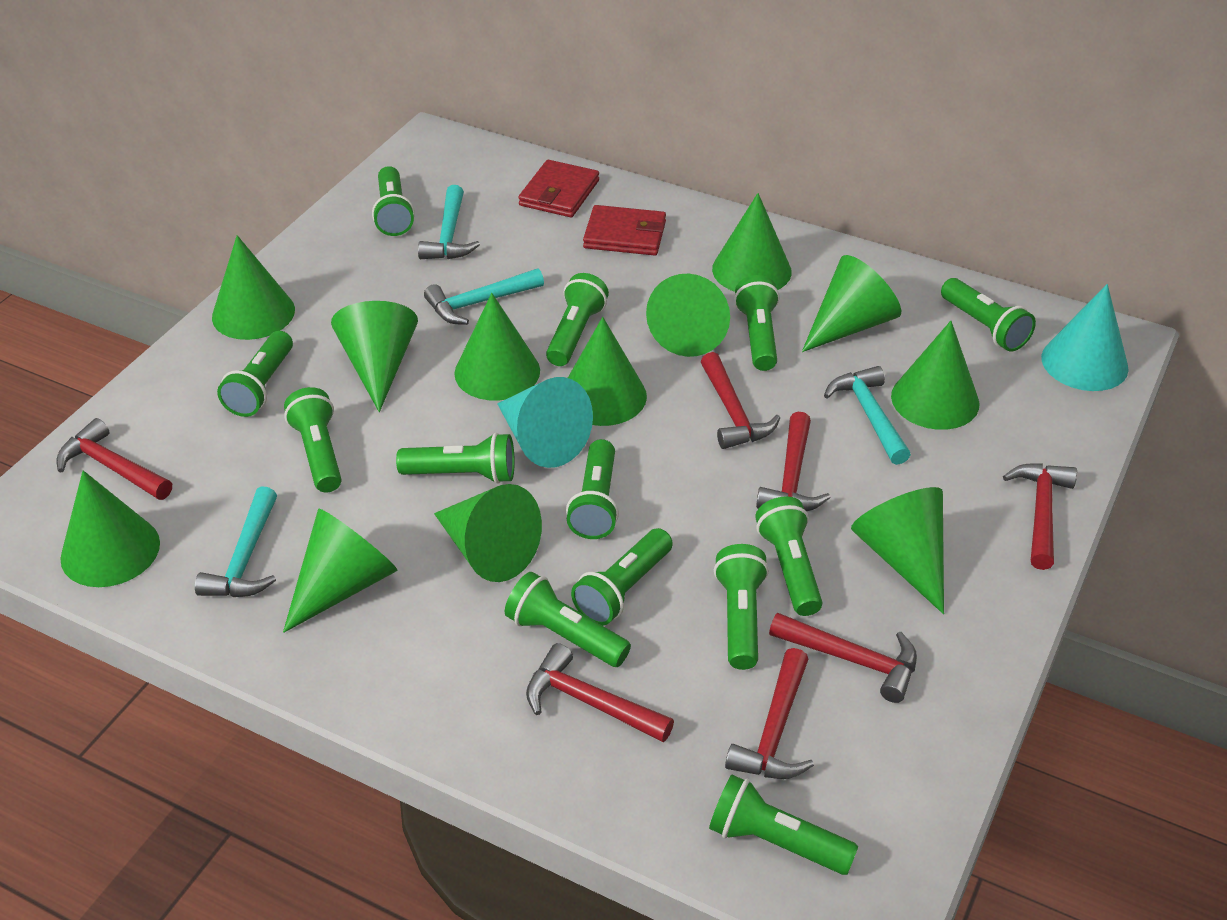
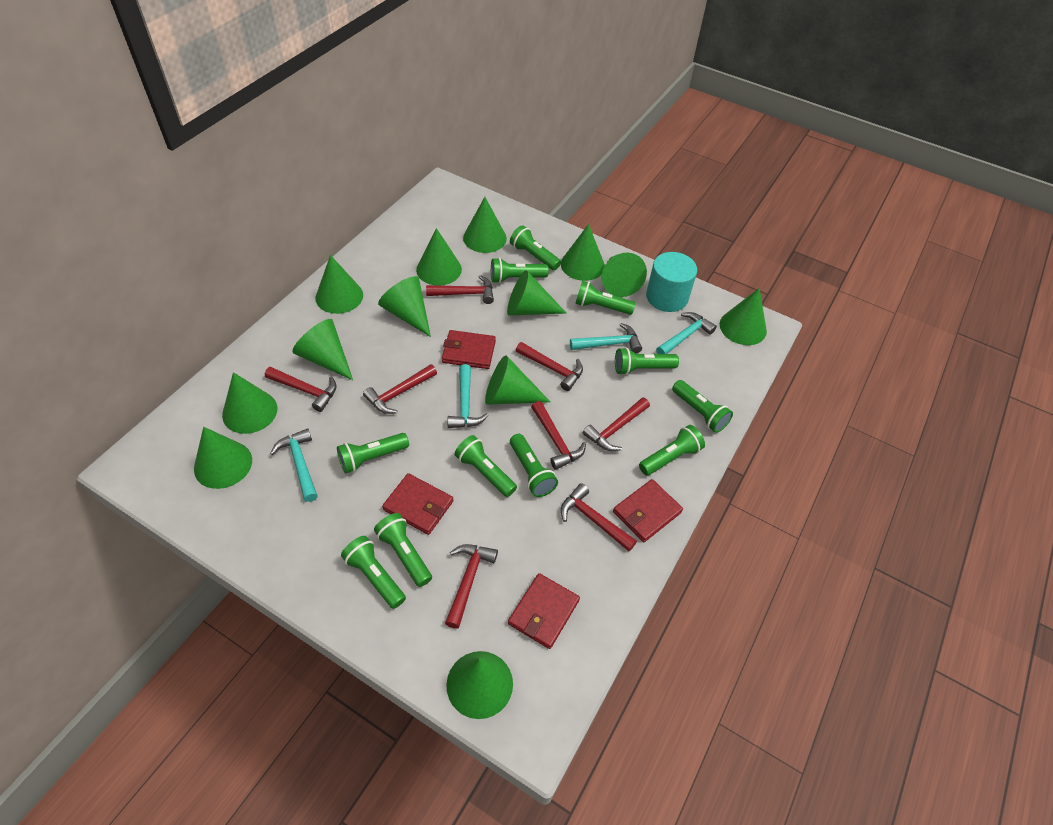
green cone: [60,470,160,587] [212,235,295,340] [283,509,398,633] [331,301,418,412] [434,484,542,582] [454,293,540,401] [568,317,647,426] [646,274,730,357] [712,193,792,292] [802,255,901,352] [851,487,944,614] [891,321,980,430] = 12 -> [194,427,252,489] [222,372,277,434] [292,319,353,380] [316,255,363,314] [378,276,431,337] [416,228,462,286] [446,651,513,719] [463,197,507,253] [485,355,550,405] [507,270,566,316] [561,224,605,281] [602,253,647,297] [720,288,767,345] = 13
green flashlight: [217,331,293,417] [284,387,341,493] [372,166,415,236] [396,433,515,484] [505,572,631,667] [546,273,609,366] [566,439,619,539] [571,528,673,625] [709,775,858,875] [714,544,769,670] [734,275,780,371] [755,496,822,616] [941,278,1036,352] = 13 -> [337,433,409,474] [341,536,406,609] [374,513,432,587] [455,435,517,497] [491,258,549,283] [510,225,561,270] [510,434,558,497] [575,281,636,315] [615,347,679,375] [639,425,705,476] [672,380,733,433] = 11
red hammer: [56,418,172,500] [526,643,674,742] [701,352,780,449] [725,648,814,779] [756,412,831,511] [769,613,917,703] [1003,463,1077,570] = 7 -> [265,367,337,412] [363,364,437,414] [426,275,494,304] [445,544,498,629] [516,342,583,391] [531,401,586,470] [561,483,637,551] [583,397,650,451] = 8
red wallet: [518,160,599,217] [583,205,666,256] = 2 -> [382,473,453,535] [442,330,496,369] [508,573,580,649] [613,479,683,542] = 4
turquoise cone: [497,377,593,468] [1041,284,1129,391] = 2 -> none = 0
turquoise cylinder: none = 0 -> [646,252,697,312] = 1

